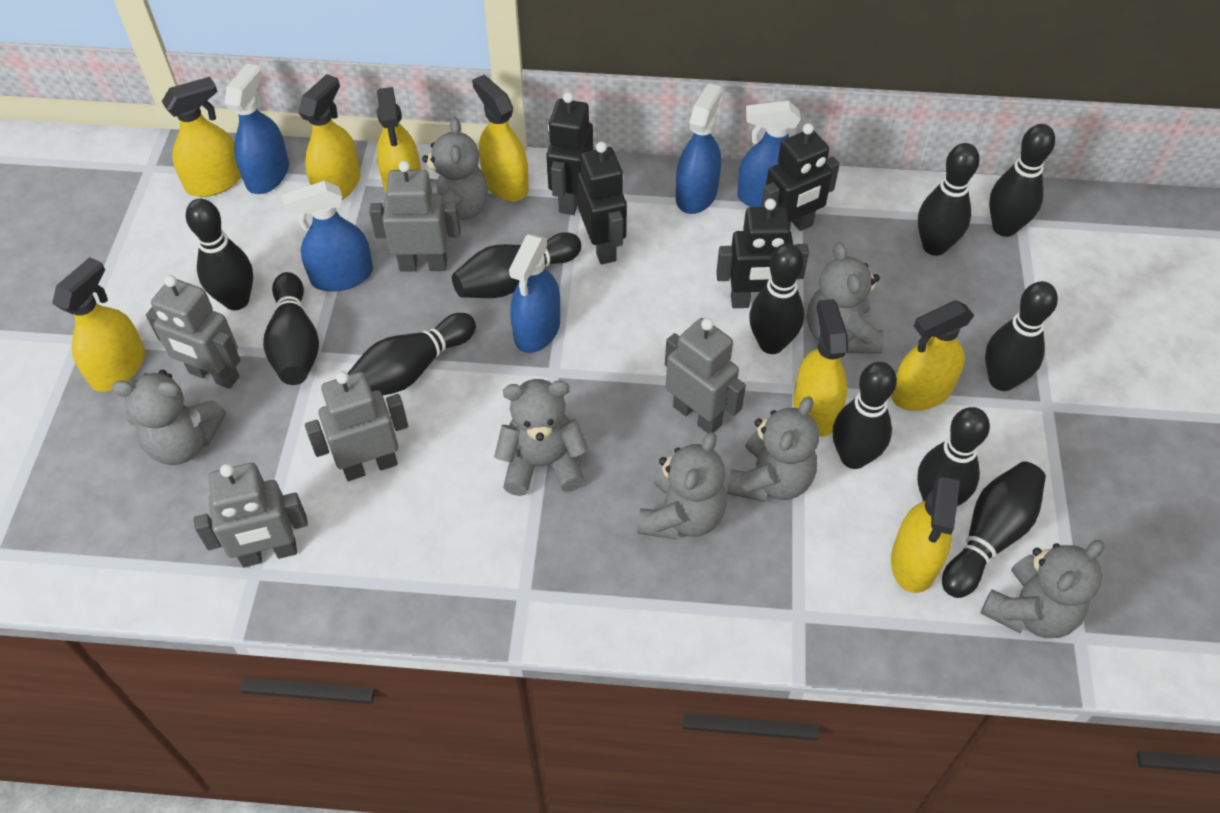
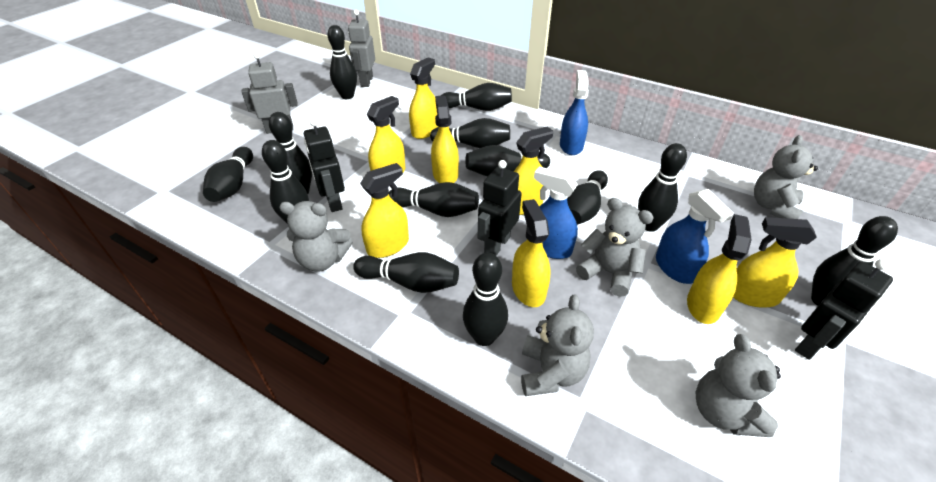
black bowling pin: [186,199,253,310] [263,272,319,385] [347,313,476,395] [452,232,582,298] [749,243,804,354] [833,362,897,469] [917,407,990,506] [918,143,980,256] [942,462,1046,598] [985,281,1058,391] [989,124,1055,237] = 11 -> [203,147,253,202] [262,140,309,223] [269,112,312,194] [328,25,357,99] [353,252,459,293] [389,182,479,217] [430,118,510,148] [441,83,512,111] [463,253,508,346] [465,145,550,176] [567,170,608,225] [638,143,687,232] [811,216,898,306] = 13
black robot: [546,92,593,215] [577,142,627,265] [716,198,809,308] [761,123,840,231] = 4 -> [304,118,345,212] [478,160,522,256] [795,259,893,360] = 3
blue spray bottle: [224,64,289,194] [281,181,373,292] [509,234,560,353] [676,83,722,214] [737,101,801,207] = 5 -> [534,167,578,259] [560,70,589,155] [656,189,733,284] = 3
grey robot: [146,275,241,389] [194,463,308,567] [305,371,408,481] [369,161,461,272] [665,318,746,433] = 5 -> [241,52,298,134] [348,10,375,87] = 2
grey teddy bear: [112,370,226,465] [422,117,488,221] [494,379,589,496] [637,432,727,540] [727,396,819,502] [807,242,884,354] [981,540,1104,638] = 7 -> [279,201,353,272] [521,294,594,396] [576,198,654,297] [696,334,781,437] [754,135,818,219] = 5

